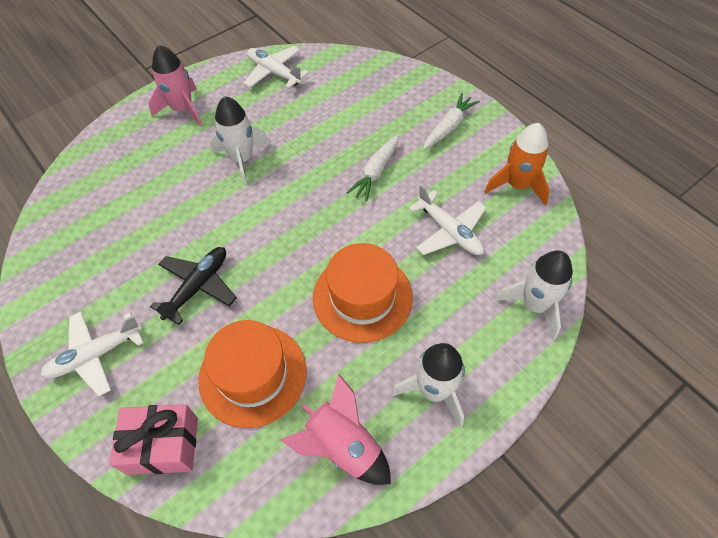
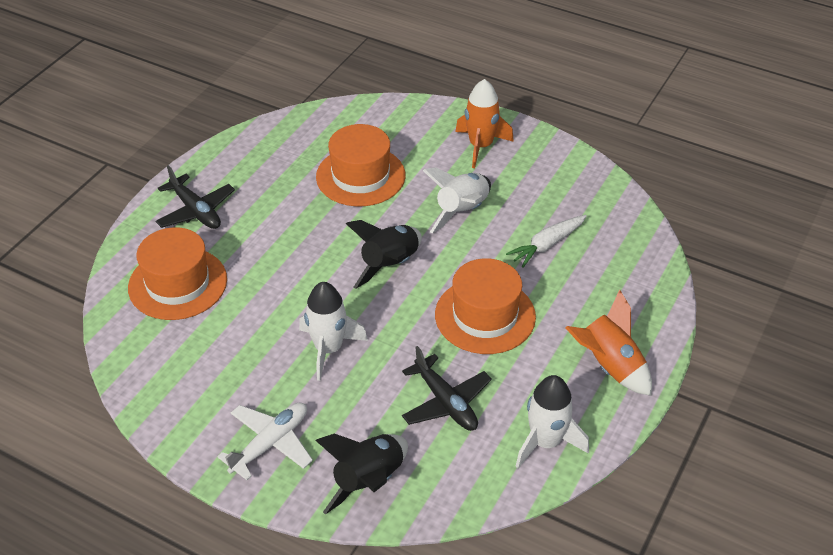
black plane: [150,247,237,325] = 1 -> [155,165,235,229] [402,346,492,431] = 2
black rocket: none = 0 -> [315,434,408,515] [346,220,422,289] = 2
orange hat: [198,320,306,428] [313,243,413,343] = 2 -> [128,227,227,320] [316,124,405,206] [435,258,536,354] = 3
orange rocket: [484,123,550,205] = 1 -> [455,79,514,168] [566,289,652,396] = 2
pink gift: [109,404,198,475] = 1 -> none = 0
pink rocket: [148,45,202,126] [280,374,391,485] = 2 -> none = 0
white carrot: [346,134,399,201] [423,93,480,150] = 2 -> [506,215,587,268] = 1
white plane: [41,312,144,396] [244,46,309,88] [409,185,487,255] = 3 -> [217,402,313,480] = 1

